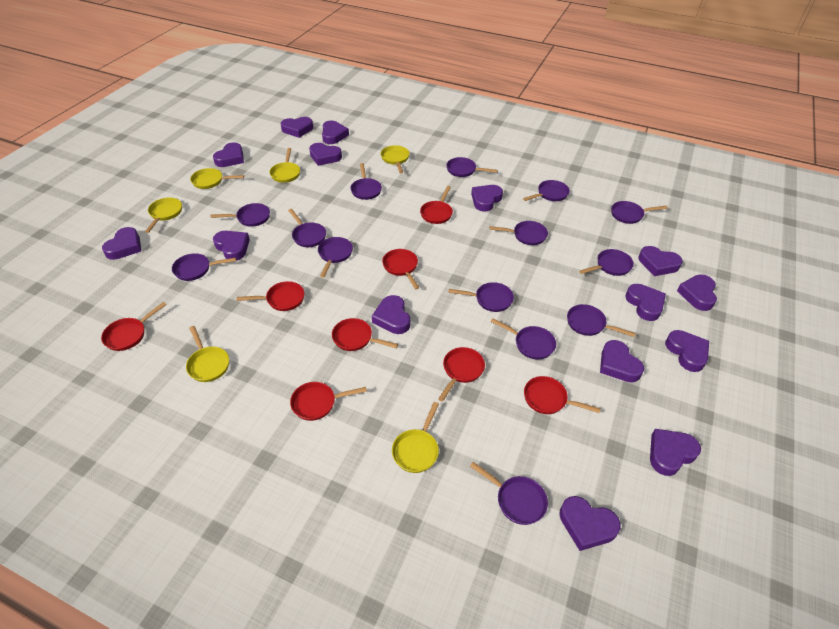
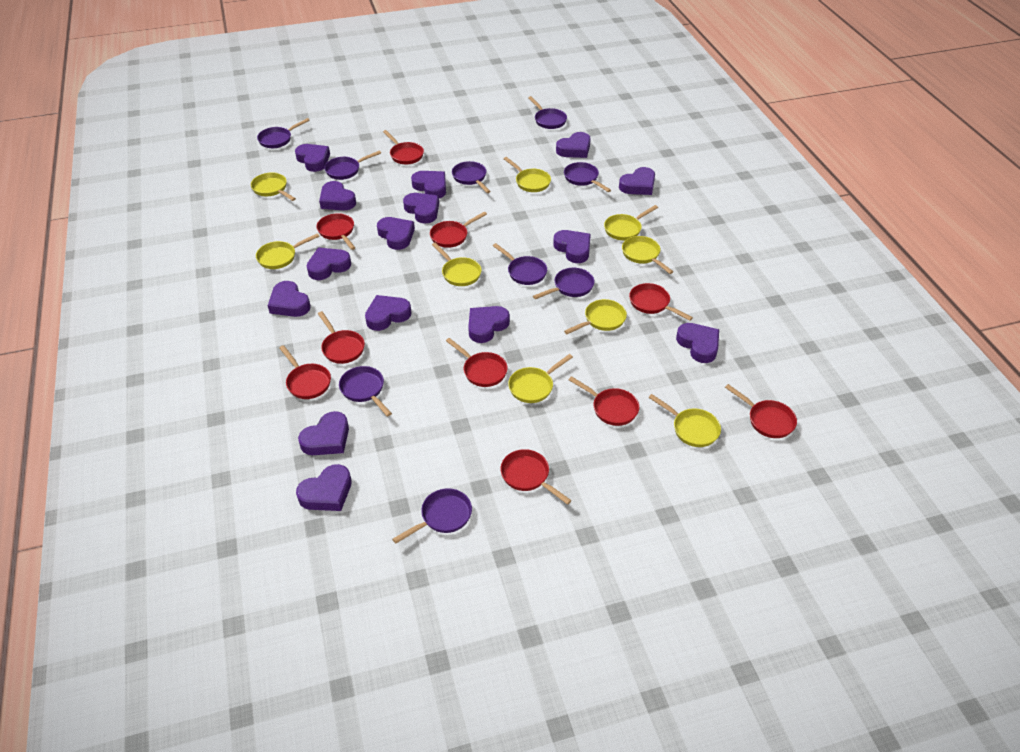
purple pan: [172,253,236,281] [210,203,270,227] [288,209,326,247] [318,237,353,277] [350,163,382,200] [446,157,498,177] [449,282,514,312] [470,462,548,525] [489,221,548,245] [491,318,556,360] [523,180,570,201] [567,304,636,337] [579,249,634,276] [611,201,668,224] = 14 -> [257,118,310,148] [324,151,381,180] [339,366,392,417] [392,488,472,544] [452,161,491,193] [493,243,547,285] [528,96,567,129] [533,268,595,299] [564,162,611,192] = 9
red pan: [101,302,167,351] [237,281,304,311] [290,382,367,421] [332,318,398,351] [382,249,419,289] [420,186,453,224] [438,347,485,402] [524,376,601,414] = 8 -> [279,345,331,399] [316,213,355,250] [318,311,365,364] [383,130,424,164] [430,211,487,248] [446,338,508,387] [500,449,572,505] [569,376,639,426] [629,283,693,321] [725,384,797,438] = 10
yellow pan: [145,197,182,233] [186,326,229,382] [190,168,244,189] [269,148,300,183] [380,145,410,173] [392,402,439,473] = 6 -> [251,172,296,201] [256,233,320,269] [432,243,482,286] [504,157,551,192] [508,354,573,403] [564,299,627,334] [604,205,658,240] [622,236,673,274] [649,394,721,447] = 9

